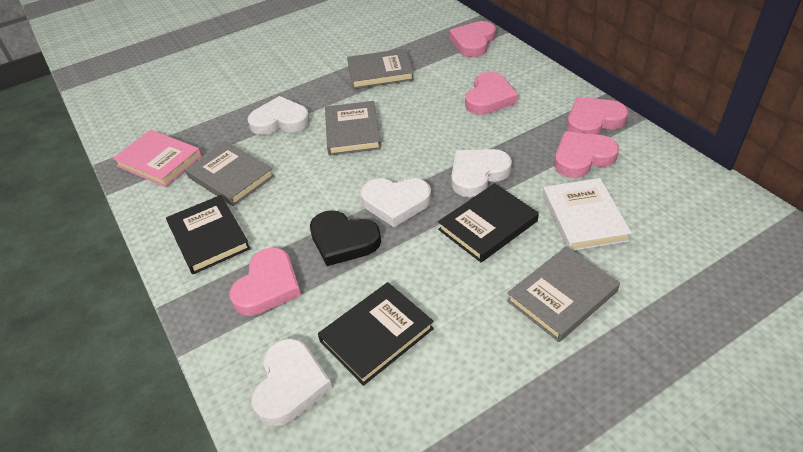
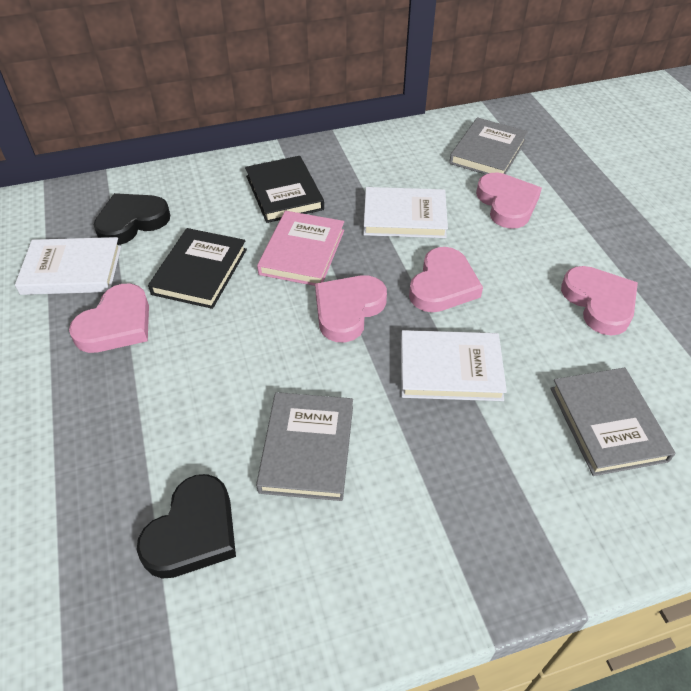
black book: [166,195,250,274] [318,282,434,386] [438,183,539,262] = 3 -> [148,228,247,309] [245,156,324,223] = 2
black heart: [310,210,381,266] = 1 -> [94,193,170,245] [137,474,236,579] = 2
grey book: [185,142,275,206] [325,101,381,156] [347,48,414,89] [507,246,620,342] = 4 -> [256,392,353,501] [449,117,528,175] [551,367,675,476] = 3
white book: [543,178,632,251] = 1 -> [15,237,121,295] [363,187,448,238] [401,330,507,401] = 3
white heart: [248,96,310,135] [251,338,333,426] [360,178,431,227] [452,149,512,197] = 4 -> none = 0

